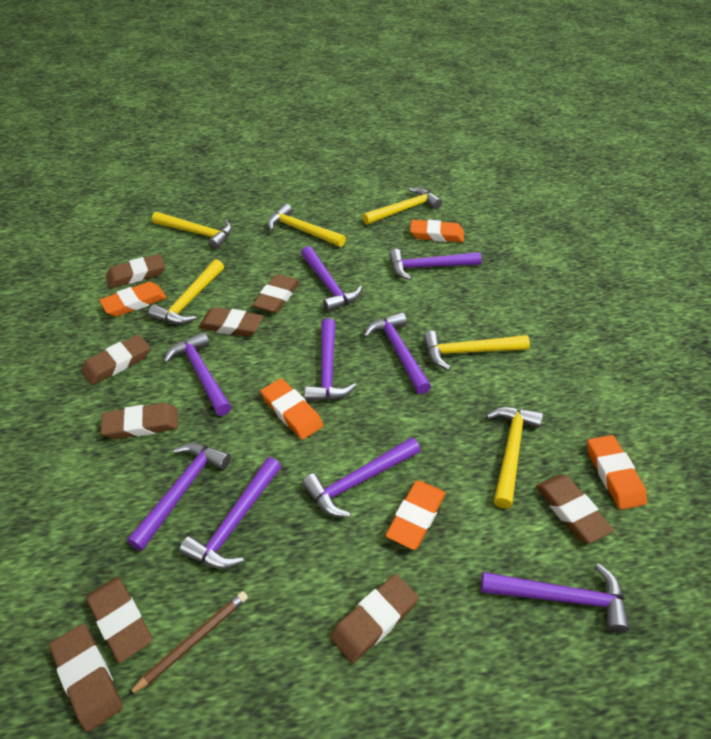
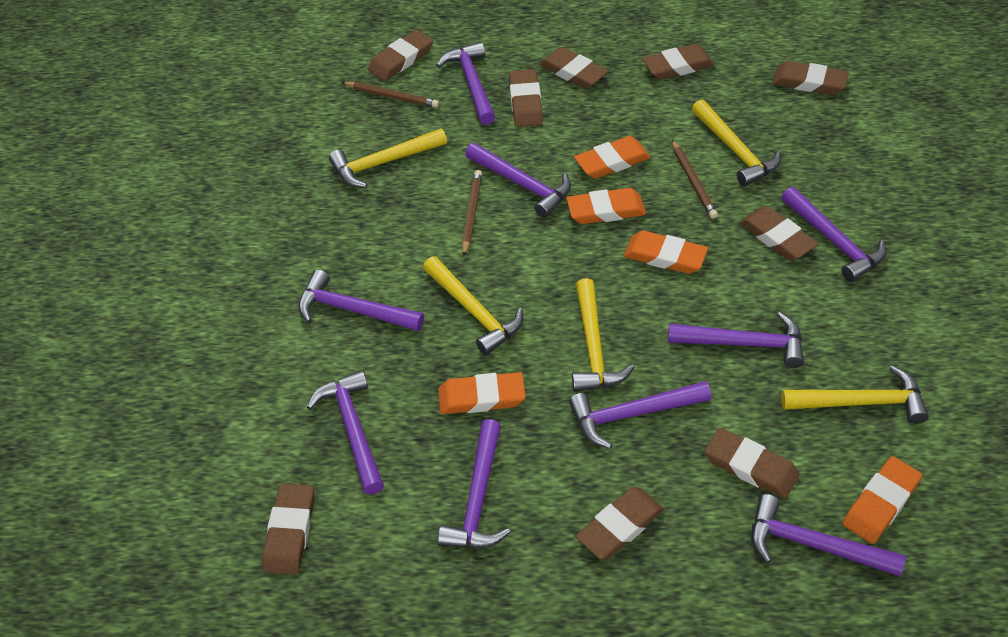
brown pencil: [128,591,248,696] = 1 -> [341,82,439,108] [462,170,482,256] [672,140,718,219] = 3
yellow hammer: [148,259,224,325] [152,212,232,250] [267,204,346,247] [362,188,442,225] [423,330,530,370] [486,407,543,509] = 6 -> [329,128,447,188] [423,256,523,355] [572,278,635,392] [692,99,781,187] [781,365,929,424] = 5

